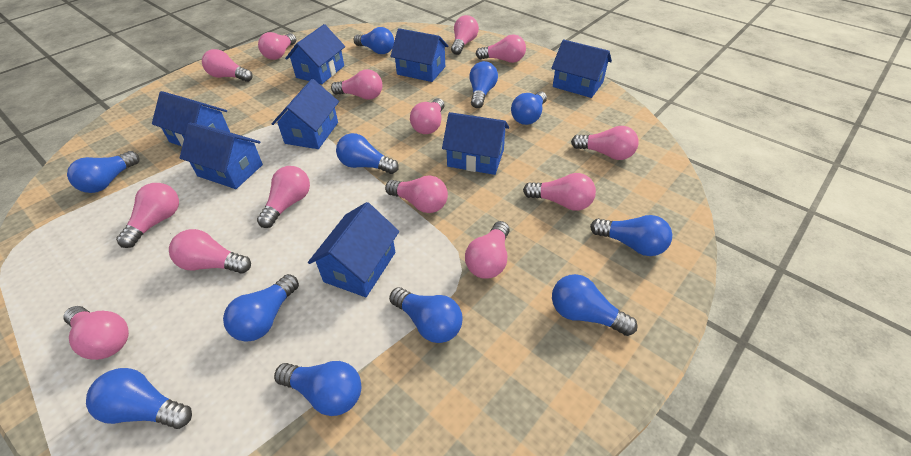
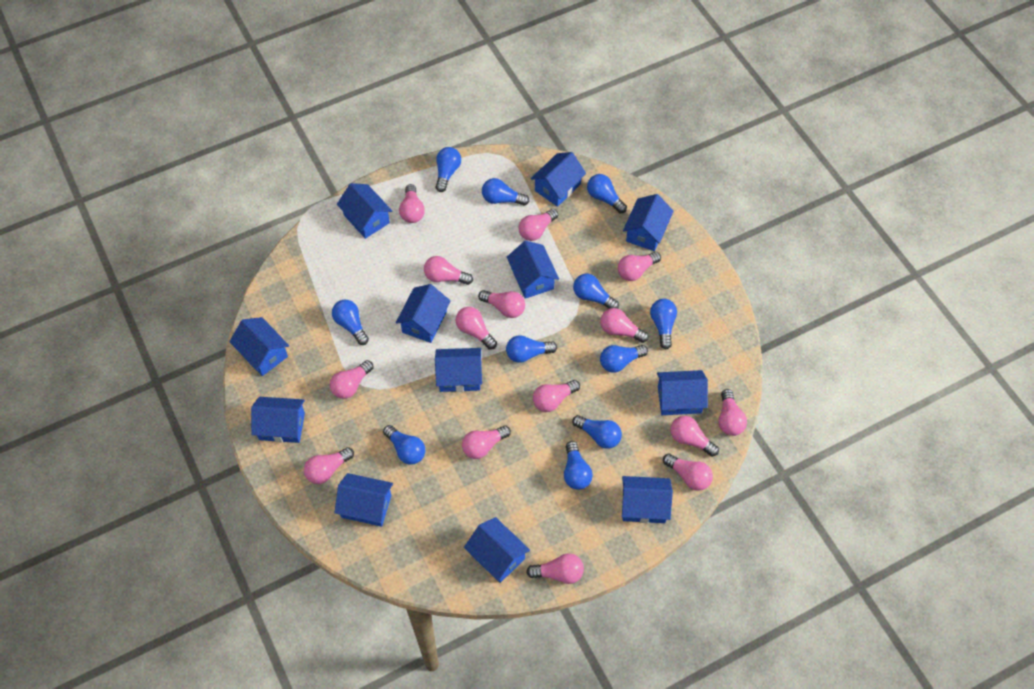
blue house: [152,91,230,146] [180,123,263,189] [272,79,339,149] [285,24,345,84] [308,202,399,297] [390,28,449,82] [442,112,509,175] [551,39,612,98] = 8 -> [229,317,289,376] [251,397,305,443] [334,473,393,527] [337,183,392,239] [396,284,450,343] [435,348,482,392] [464,517,530,583] [507,241,559,299] [531,152,586,207] [622,476,673,523] [623,194,674,251] [657,370,708,415] = 12
pink light bulb: [63,306,129,360] [116,183,179,248] [169,229,251,273] [202,49,253,82] [257,166,310,228] [258,32,296,60] [331,69,383,100] [385,175,448,213] [410,98,445,134] [451,15,479,55] [465,221,509,279] [476,34,526,63] [523,173,596,211] [571,126,639,160] = 14 -> [304,447,354,484] [330,360,374,399] [399,184,425,223] [424,256,473,285] [456,307,497,350] [462,425,511,459] [478,290,525,318] [519,209,558,241] [526,553,584,584] [533,380,580,412] [600,308,649,343] [618,252,661,281] [663,454,713,491] [670,416,719,457] [718,389,747,436] = 15

